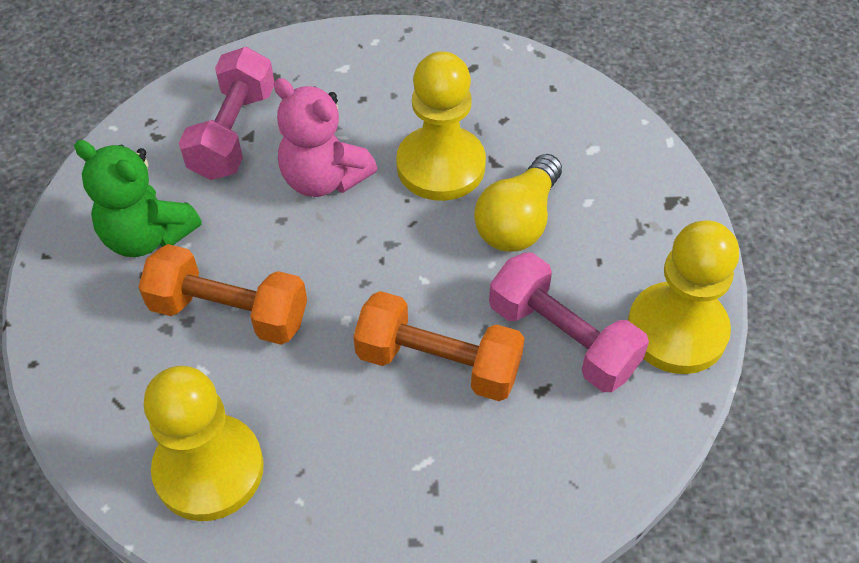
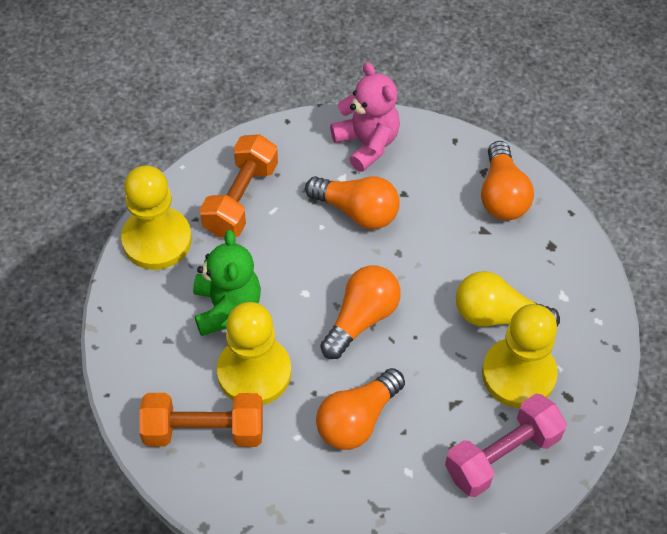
orange light bulb: none = 0 -> [305,176,400,229] [316,368,405,450] [320,266,401,359] [481,141,534,220] = 4
pink dumbbell: [179,47,274,180] [489,252,649,392] = 2 -> [445,394,567,497] = 1

